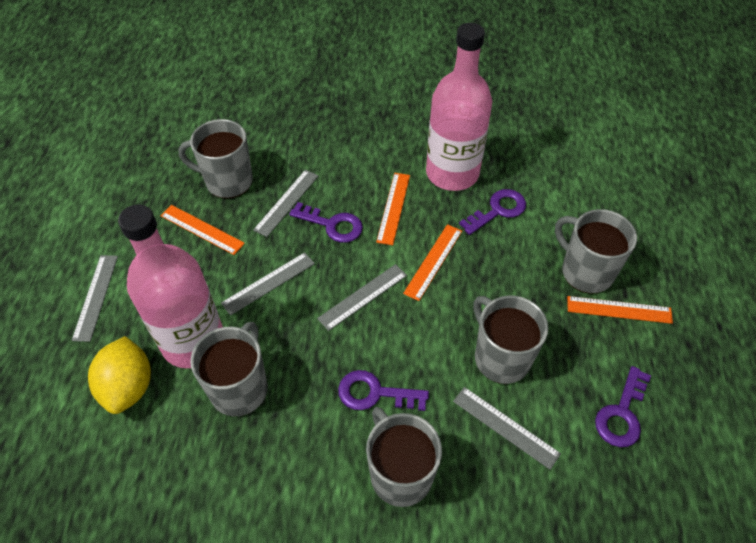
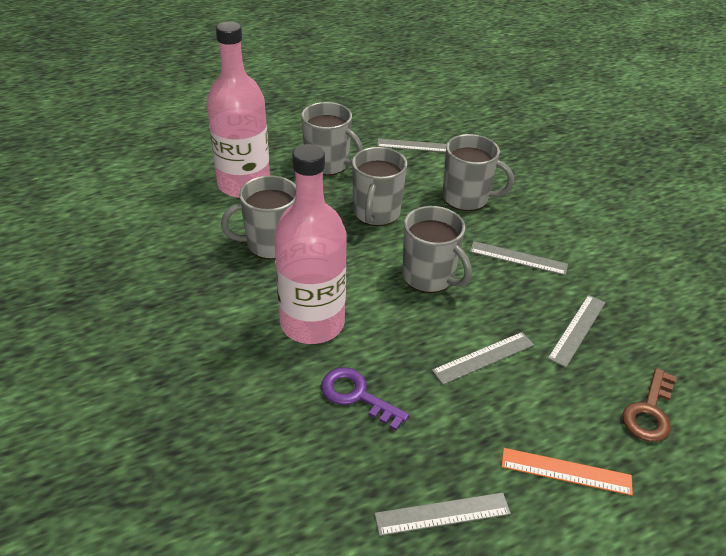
brown key: none = 0 -> [622,368,677,442] = 1
orange ruler: [160,205,245,255] [376,173,410,245] [403,224,462,301] [567,296,673,324] = 4 -> [501,448,633,496] = 1
purple key: [289,202,363,243] [338,370,429,411] [459,189,526,235] [595,366,651,447] = 4 -> [321,367,409,431] = 1
yellow lemon: [88,336,151,414] = 1 -> none = 0

